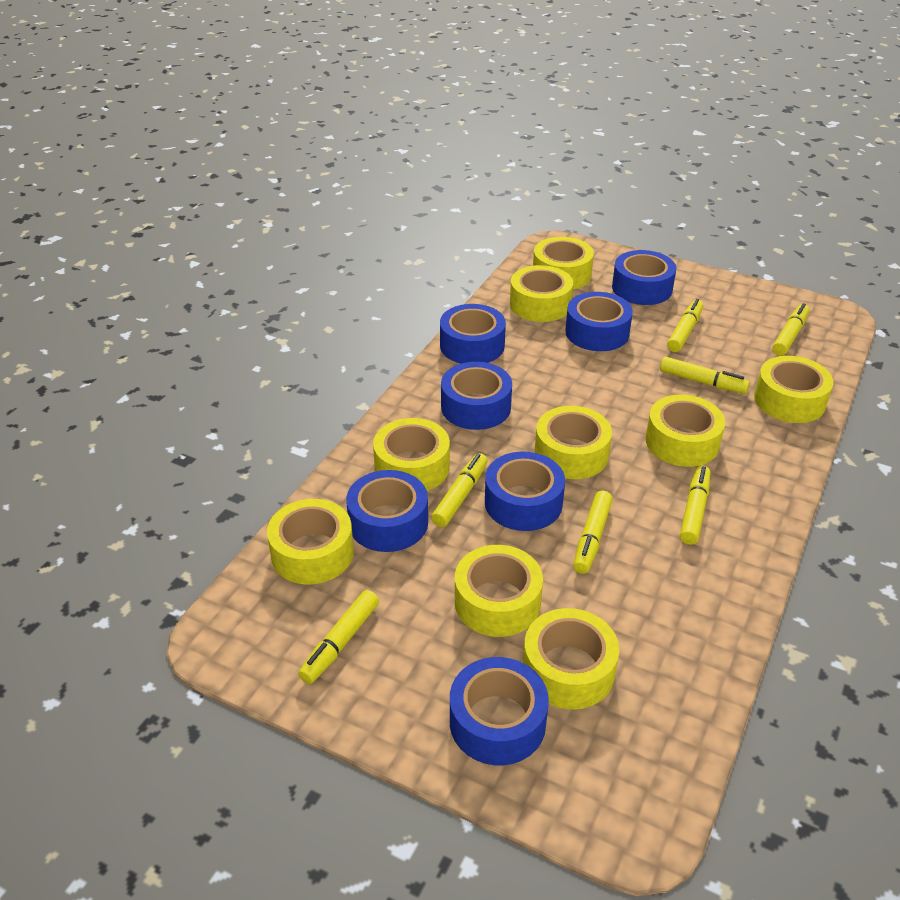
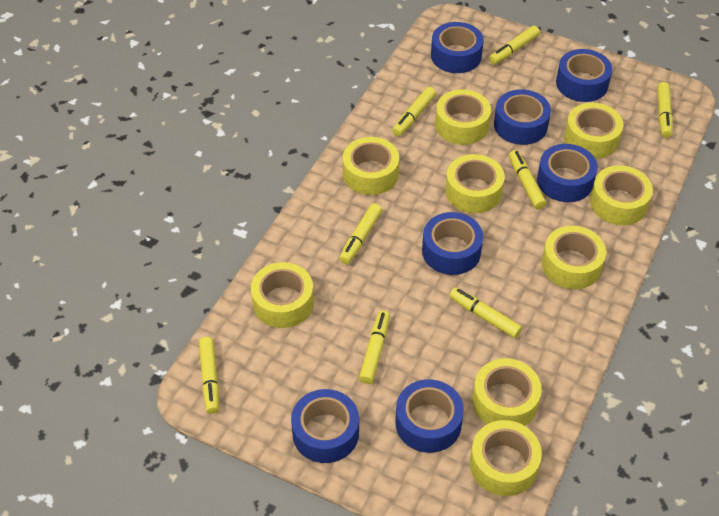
yellow marker: [298,590,379,684] [431,453,488,527] [573,490,613,574] [660,357,750,394] [667,299,703,352] [680,466,710,545] [772,303,810,356] = 7 -> [199,337,219,414] [339,203,382,264] [359,310,390,384] [392,87,436,136] [449,287,522,338] [489,26,540,64] [509,150,546,209] [657,82,673,138] = 8

